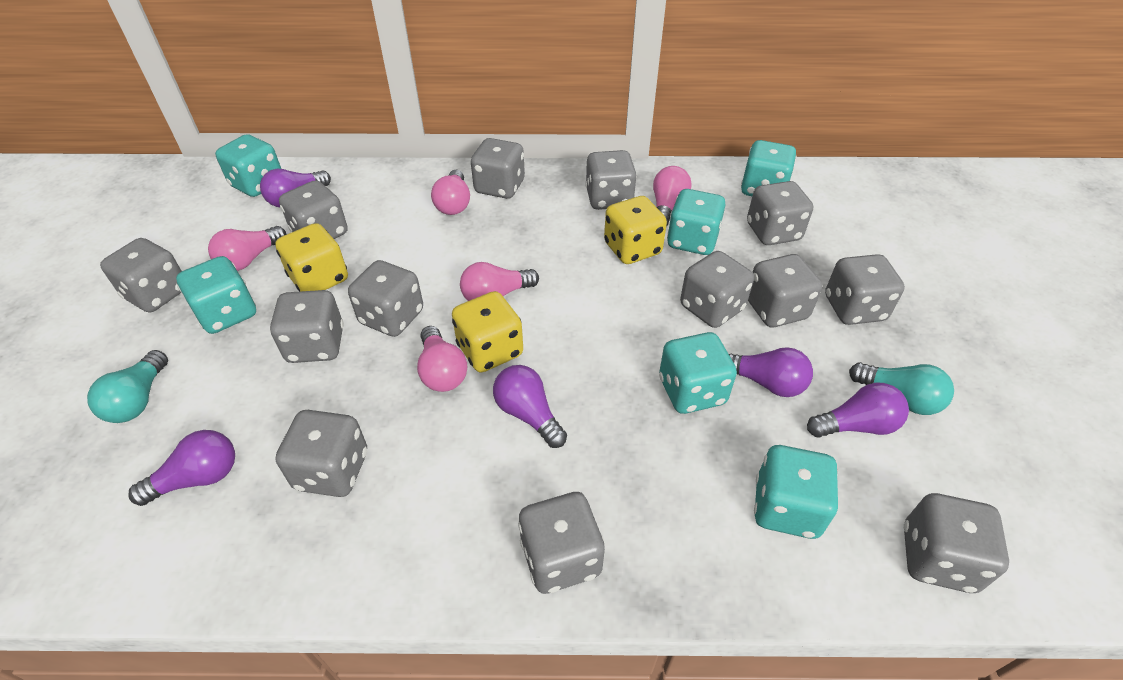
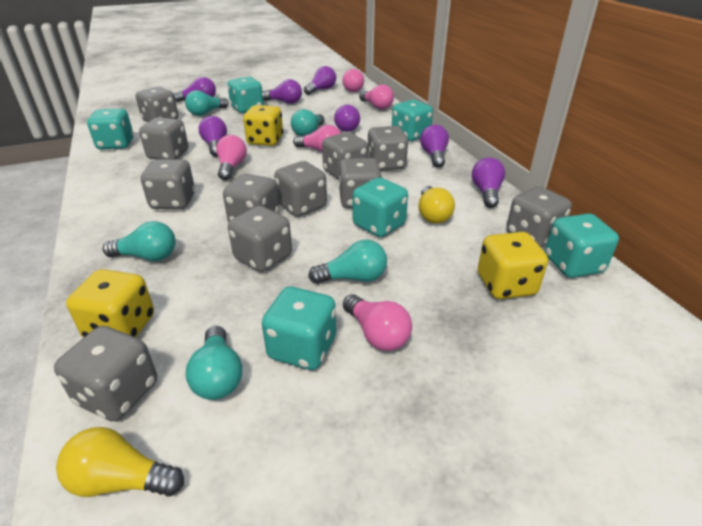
grey dice: [100,238,182,312] [270,290,344,363] [275,410,367,497] [279,180,348,239] [348,260,423,337] [471,138,525,199] [518,492,605,594] [585,150,637,210] [680,251,754,328] [747,181,813,245] [748,254,822,327] [825,254,905,325] [904,493,1009,593] = 13 -> [54,326,157,421] [135,87,178,122] [139,117,189,159] [141,159,195,209] [223,174,279,222] [228,206,292,272] [274,161,327,217] [322,132,368,180] [339,158,382,208] [368,126,409,171] [506,186,572,247] = 11
purple light bulb: [128,430,235,506] [260,169,331,207] [493,365,567,448] [729,347,813,397] [807,383,909,438] = 5 -> [174,77,216,102] [199,116,227,157] [262,79,302,104] [304,66,336,95] [334,105,360,132] [420,125,449,168] [472,157,505,208] = 7
turquoise light bulb: [87,350,168,423] [849,362,954,415] = 2 -> [103,221,176,261] [185,90,229,116] [186,326,242,400] [291,109,325,136] [308,240,387,284] = 5
yellow light bulb: none = 0 -> [56,427,184,497] [418,186,455,224] = 2

